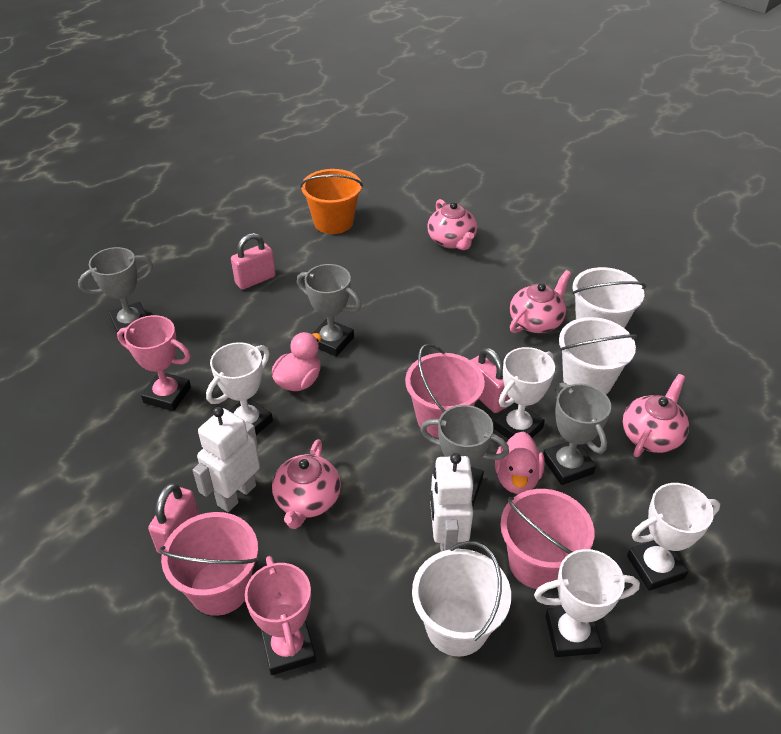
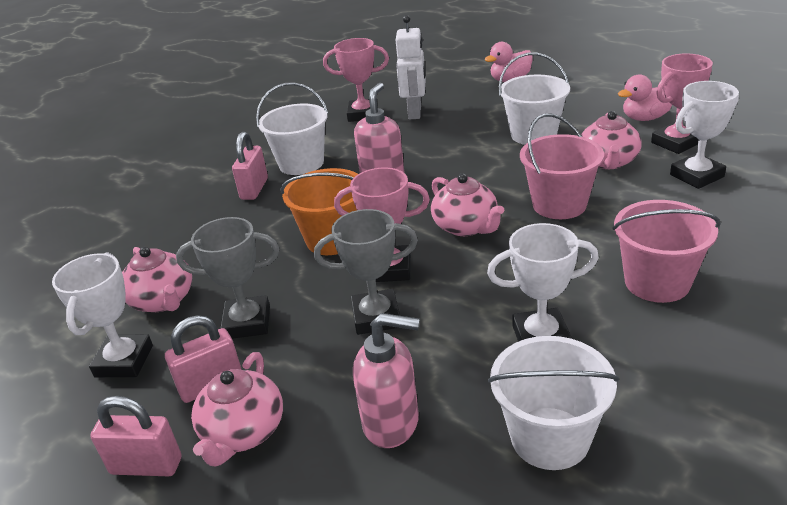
grey trophy: [78,247,153,337] [297,264,362,357] [420,405,509,506] [543,382,611,485] = 4 -> [176,217,279,339] [314,209,418,335] = 2
pink bucket: [159,512,258,616] [405,343,485,438] [500,489,594,589] = 3 -> [520,113,604,219] [612,200,721,303] = 2
pink soap dispenser: none = 0 -> [353,313,420,448] [354,83,404,173] = 2
pink trophy: [117,315,191,411] [245,556,316,675] = 2 -> [323,38,389,122] [334,168,430,282] [651,54,713,154] = 3
white robot: [193,407,260,512] [430,453,473,552] = 2 -> [396,15,426,119] = 1
white trophy: [206,342,273,435] [493,347,555,439] [534,549,640,657] [627,483,720,591] = 4 -> [52,253,153,377] [487,223,599,342] [670,81,739,189] = 3

